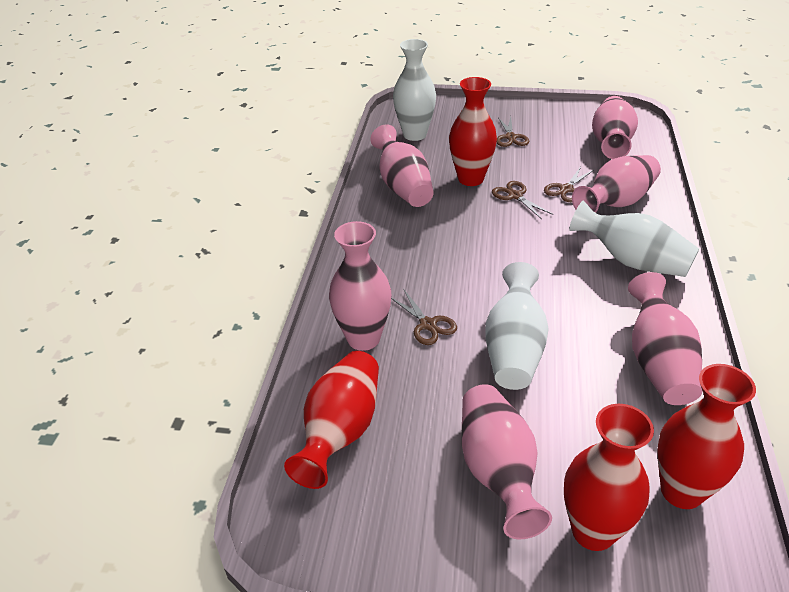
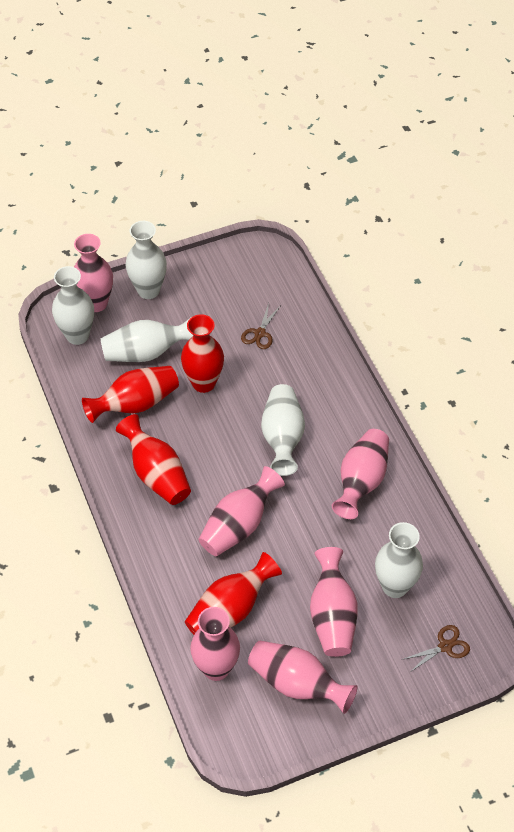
brown scissors: [391,290,457,345] [492,181,554,219] [496,117,529,147] [544,167,594,202] = 4 -> [241,303,280,349] [401,625,470,673] = 2
white vase: [393,39,436,141] [485,262,549,390] [569,200,699,277] = 3 -> [52,266,94,345] [101,318,193,362] [126,221,167,299] [261,384,305,476] [375,522,423,598] = 5

